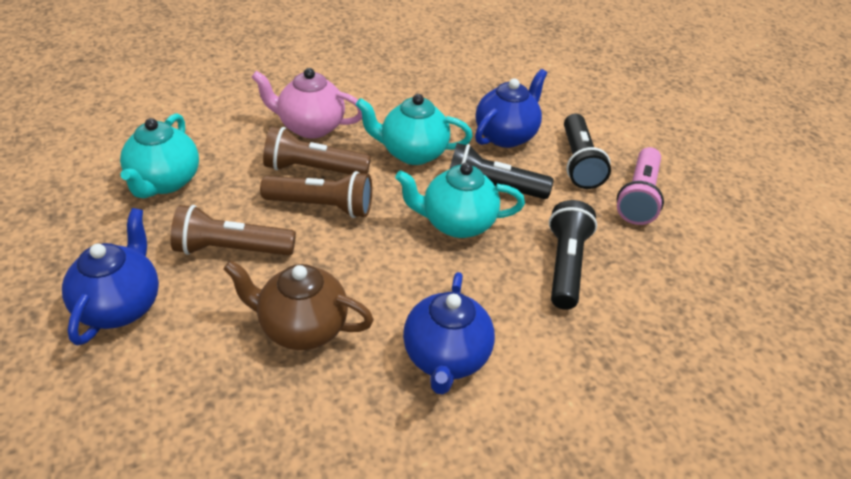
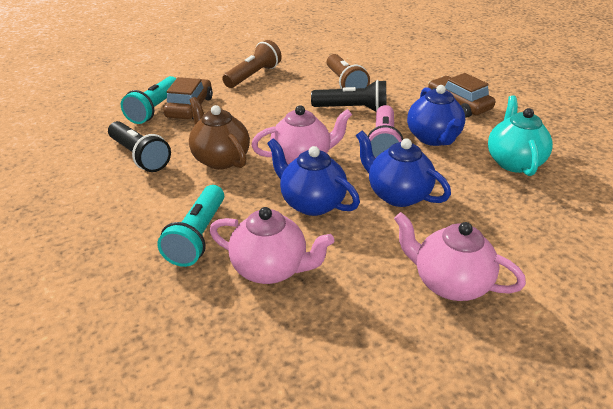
black flashlight: [450,143,554,199] [549,200,597,310] [564,113,611,189] = 3 -> [108,121,171,172] [311,80,386,112] = 2
brown car: none = 0 -> [163,77,213,120] [428,73,495,118] = 2
brown flashlight: [171,205,296,256] [260,171,372,218] [263,126,371,174] = 3 -> [222,40,282,88] [327,54,370,89] = 2
pink teapot: [252,68,362,139] = 1 -> [210,207,334,284] [251,105,352,165] [394,212,526,301] = 3
turquoise flashlight: none = 0 -> [121,76,177,124] [157,185,224,267] = 2
turquoise teapot: [120,113,199,198] [356,94,473,165] [395,162,525,238] = 3 -> [488,95,553,176] = 1

